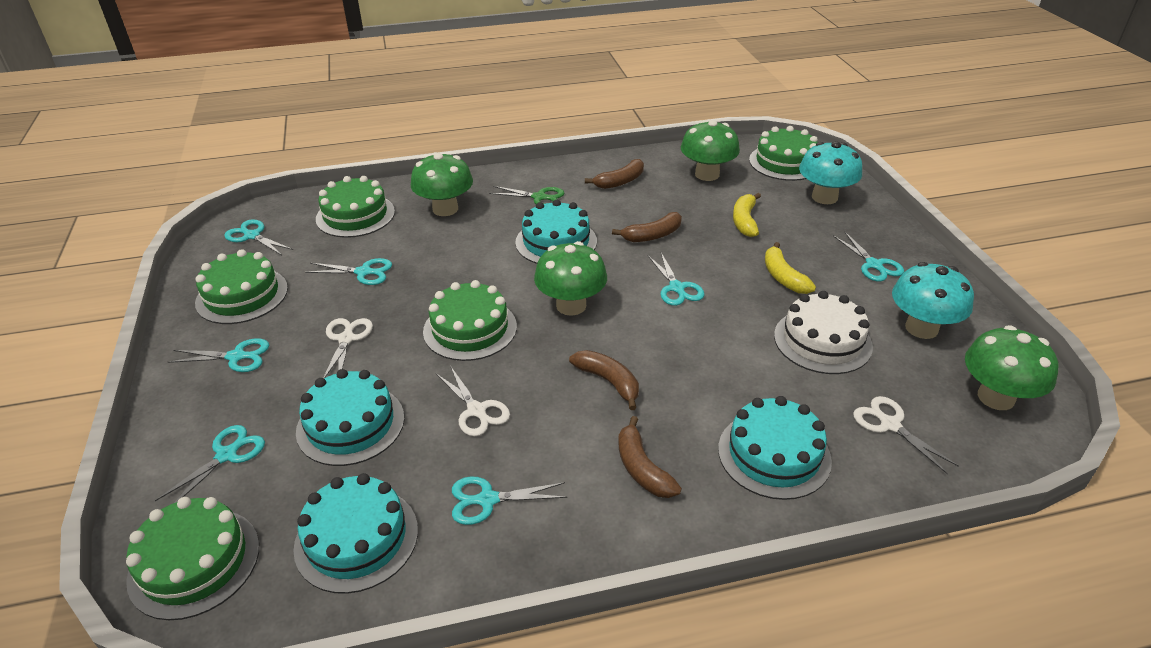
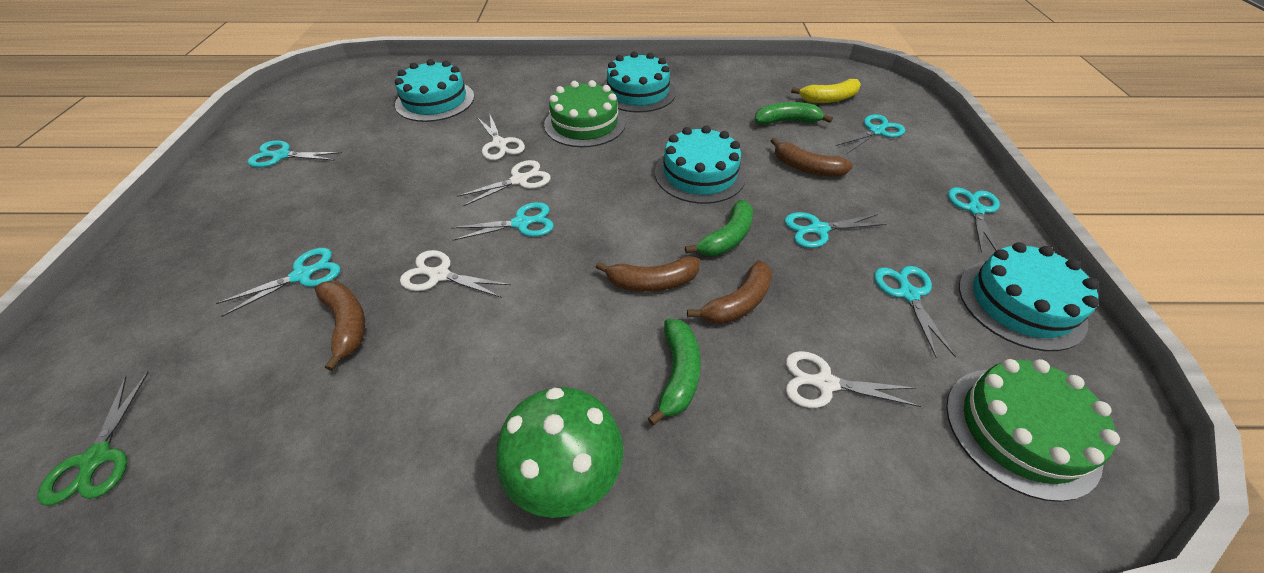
green banana: none = 0 -> [647,318,701,425] [685,200,753,256] [755,102,833,125] = 3
green cake: [126,497,259,620] [195,249,288,324] [316,176,395,238] [423,280,517,361] [749,126,818,181] = 5 -> [544,80,626,147] [946,359,1120,502] = 2
green mushroom: [411,152,473,216] [534,241,607,316] [681,120,740,181] [965,325,1059,410] = 4 -> [496,387,624,518] = 1
turquoise mushroom: [799,141,862,204] [892,262,974,339] = 2 -> none = 0
white cake: [774,291,873,374] = 1 -> none = 0
white scissors: [323,318,373,378] [436,366,510,436] [853,396,959,474] = 3 -> [400,250,511,298] [457,160,551,206] [477,113,525,160] [786,351,921,408] = 4
yellow banana: [733,193,761,237] [765,242,816,294] = 2 -> [791,79,861,103] = 1

